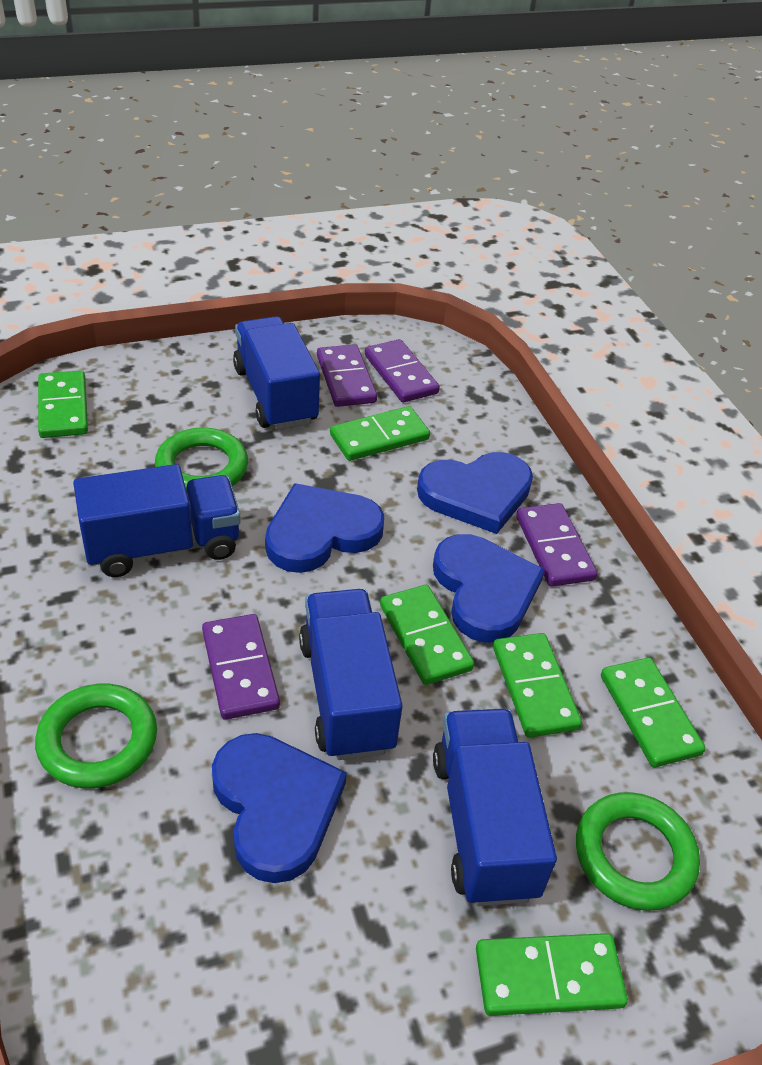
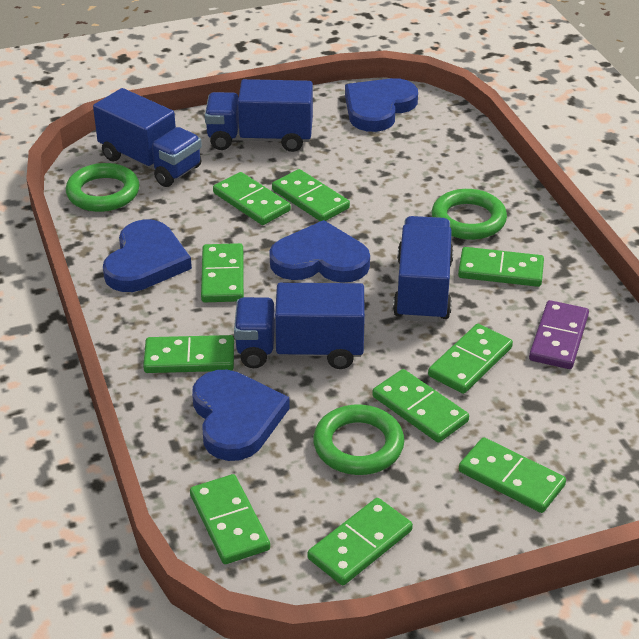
green domino: [38,370,88,438] [330,406,430,461] [380,585,474,685] [476,933,628,1016] [493,633,582,738] [601,658,706,767] = 6 -> [143,335,234,373] [190,474,270,564] [201,243,244,302] [213,172,291,225] [272,169,350,221] [308,498,413,585] [372,369,469,443] [428,324,513,394] [458,247,544,287] [459,437,566,513] = 10
purple domino: [202,614,280,720] [317,344,377,407] [365,339,440,402] [516,503,597,587] = 4 -> [529,300,589,369] = 1

